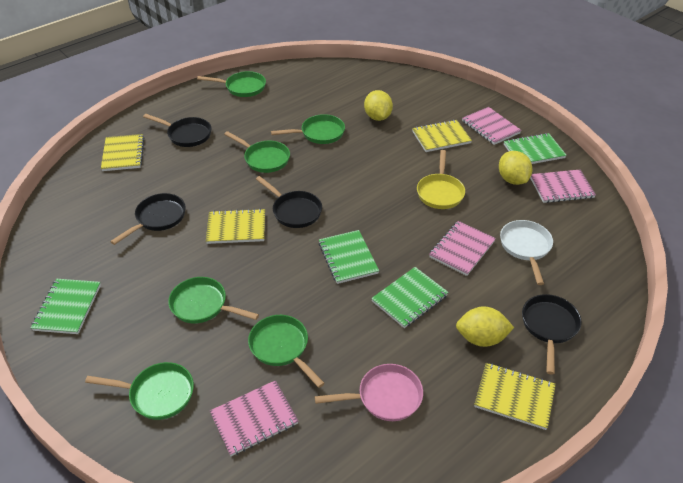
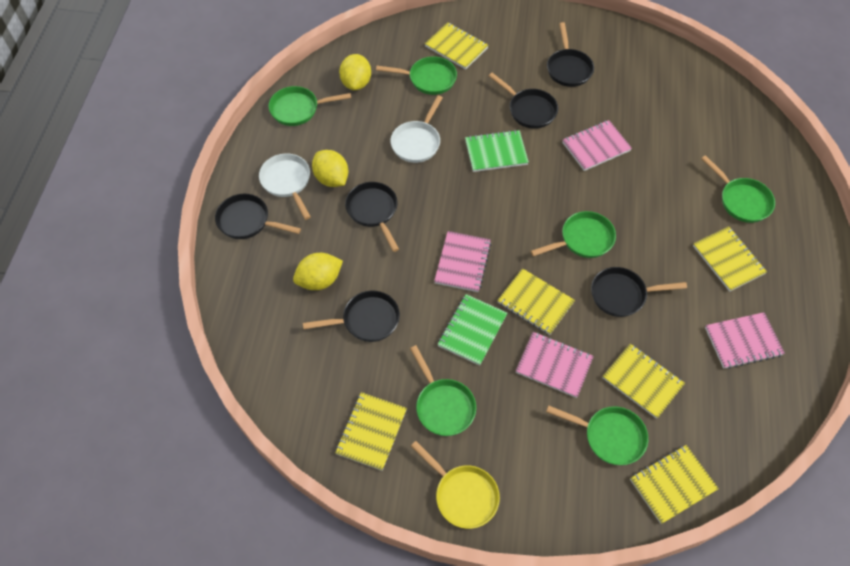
black pan: [110,193,185,245] [143,114,212,147] [256,176,322,228] [522,294,582,375] = 4 -> [215,194,301,239] [303,290,400,342] [345,182,399,252] [489,73,558,129] [547,22,594,87] [591,267,687,317] = 6
green notebook: [31,279,101,334] [319,230,379,284] [371,267,448,328] [504,133,567,164] = 4 -> [438,294,507,366] [465,130,529,172] = 2
pink pan: [315,364,423,421] = 1 -> none = 0
white pan: [500,220,553,285] = 1 -> [259,154,311,220] [390,95,443,163] = 2
yellow notebook: [101,134,144,171] [206,209,265,244] [412,120,472,152] [474,363,556,430] = 4 -> [335,392,407,471] [425,22,489,69] [497,268,575,335] [602,343,685,419] [630,445,719,524] [693,226,767,292] = 6

